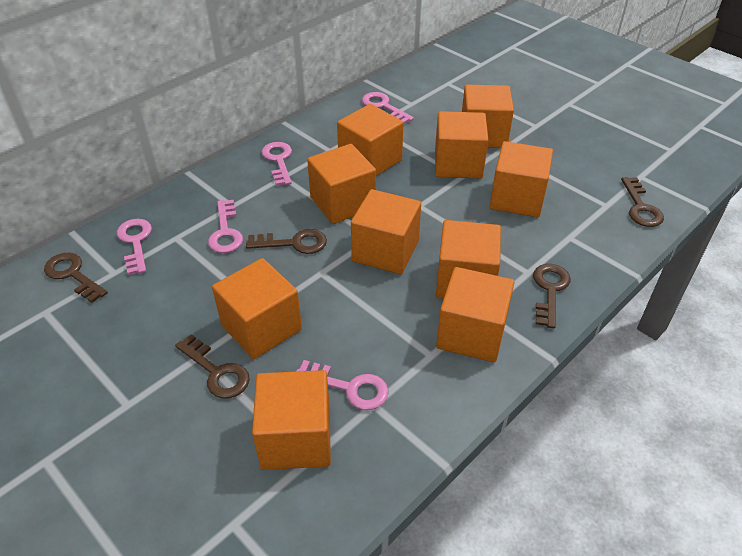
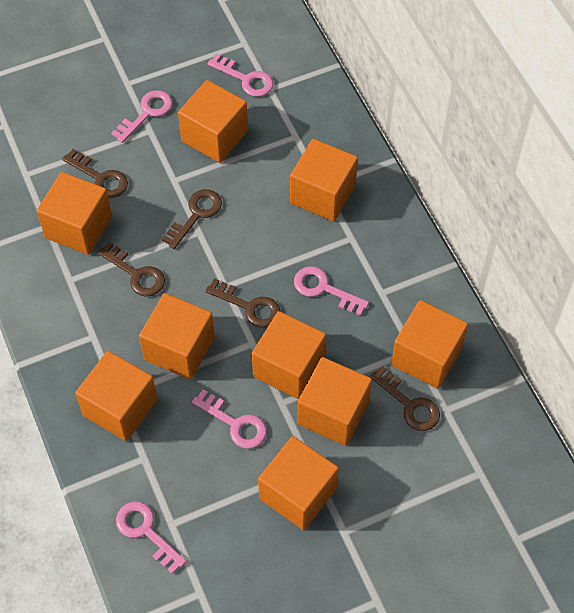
orange cube: [212,258,302,359] [252,370,331,470] [307,144,376,224] [337,104,404,176] [351,189,421,274] [435,111,488,179] [436,220,501,299] [436,267,514,362] [462,85,514,148] [490,141,553,217] = 10 -> [37,172,112,255] [75,351,157,441] [139,293,215,380] [178,80,248,163] [252,311,326,399] [258,436,339,530] [290,139,358,222] [297,357,372,446] [391,300,468,389] = 9

